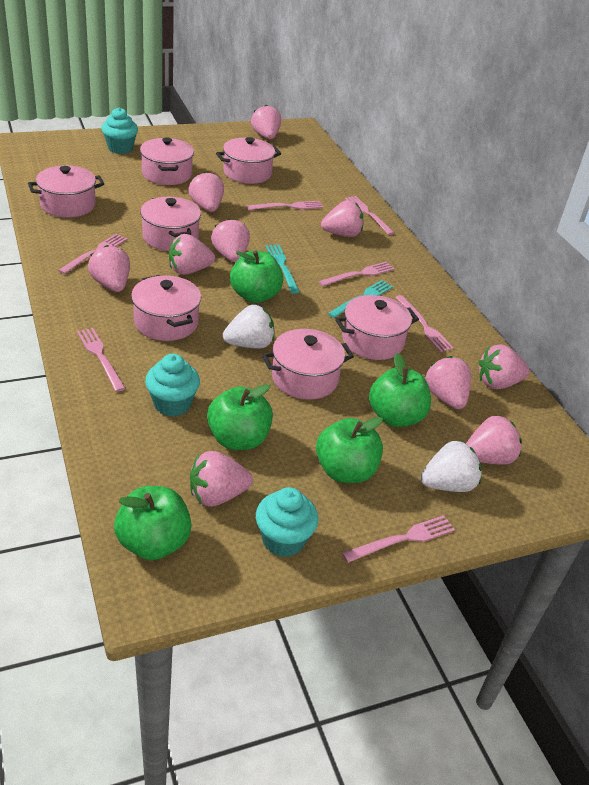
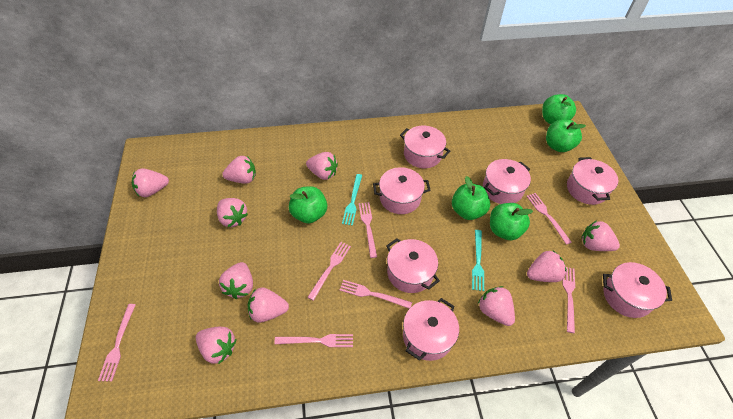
turquoise cupcake: [101,107,138,154] [145,354,200,417] [256,487,318,557] = 3 -> none = 0
white strawberry: [223,305,274,349] [421,440,481,492] = 2 -> none = 0

